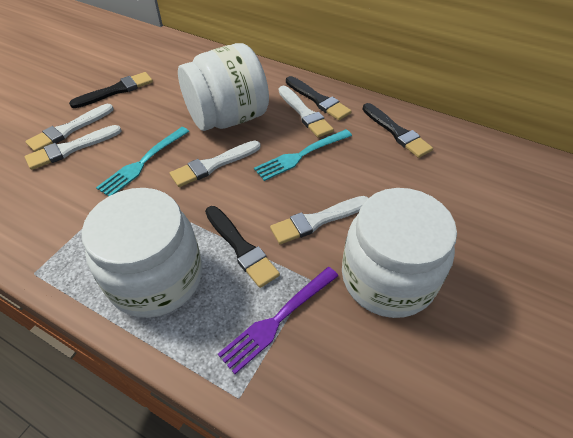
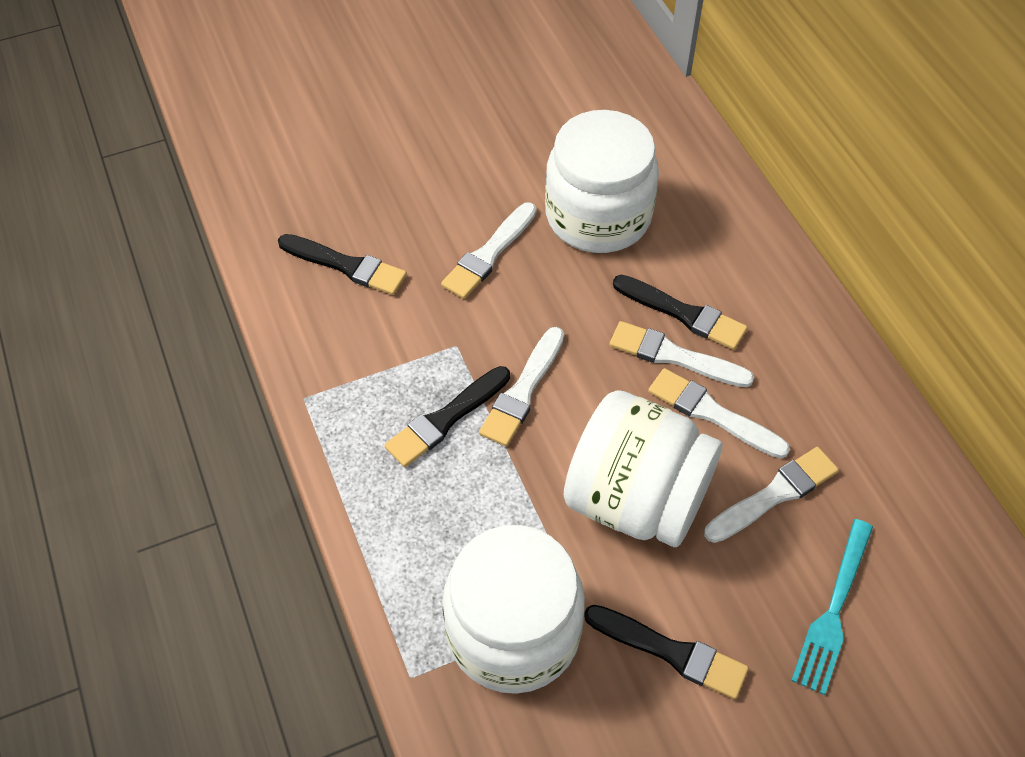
purple fork: [218,267,338,374] = 1 -> none = 0
turquoise fork: [96,127,189,196] [254,129,352,181] = 2 -> [791,519,873,695] = 1

